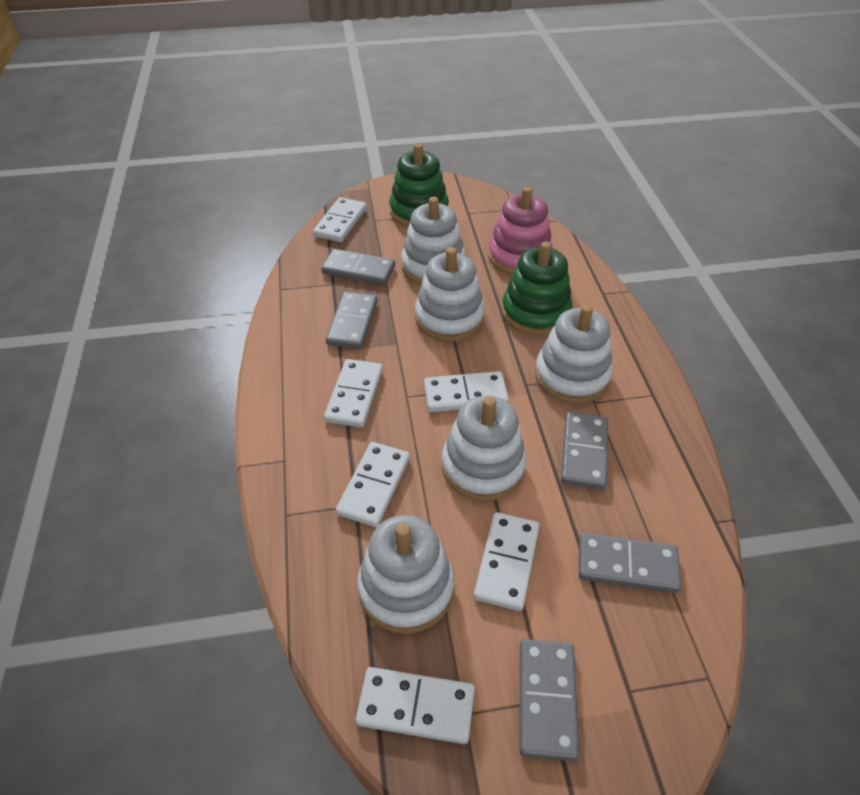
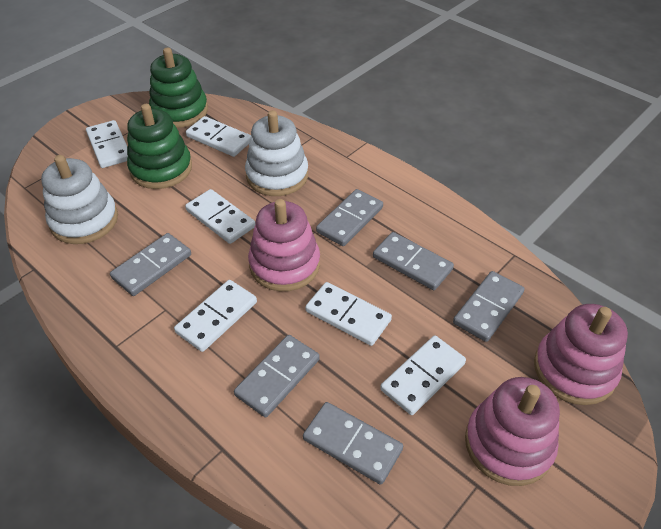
grey domino: [321,249,395,285] [326,292,378,349] [520,639,579,761] [561,412,608,490] [579,533,681,593] = 5 -> [110,233,191,296] [234,335,320,417] [303,402,403,485] [316,189,383,246] [373,232,454,290] [453,271,525,342] = 6
pink stacking toy: [488,187,553,275] = 1 -> [248,199,320,291] [465,377,560,486] [534,304,628,405] = 3
white stacking toy: [357,515,454,634] [401,197,466,285] [415,247,485,342] [442,396,527,501] [535,305,613,404] = 5 -> [41,155,118,244] [245,110,308,196] = 2

